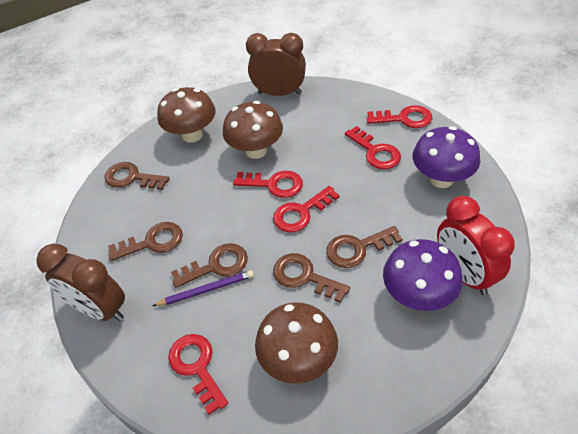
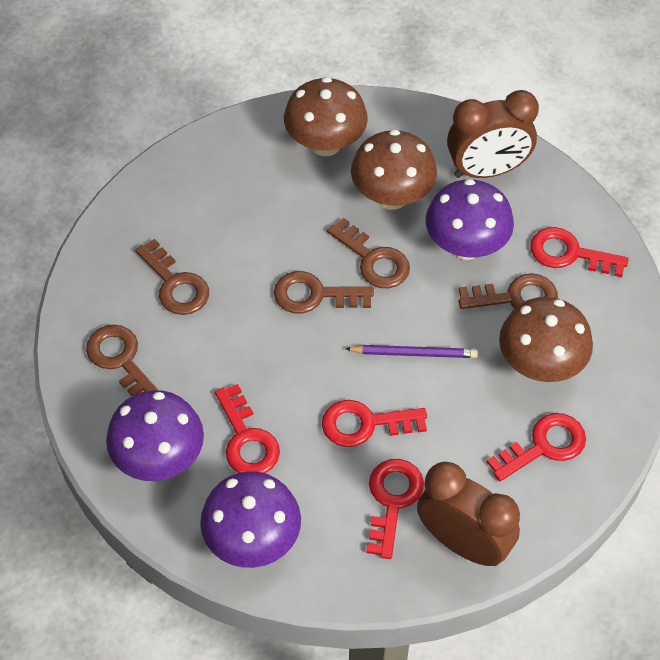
purple mushroom: [383,239,463,311] [413,126,480,188] = 2 -> [106,390,204,481] [200,471,301,568] [426,179,514,260] = 3
red clock: [437,196,515,295] = 1 -> none = 0

